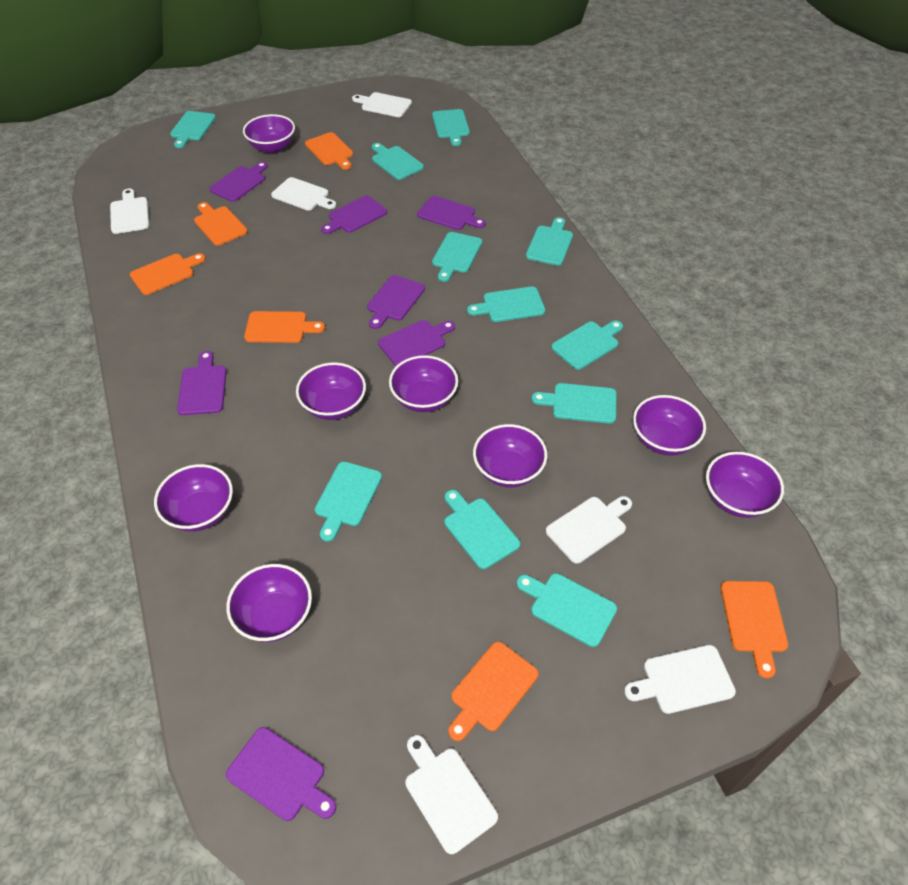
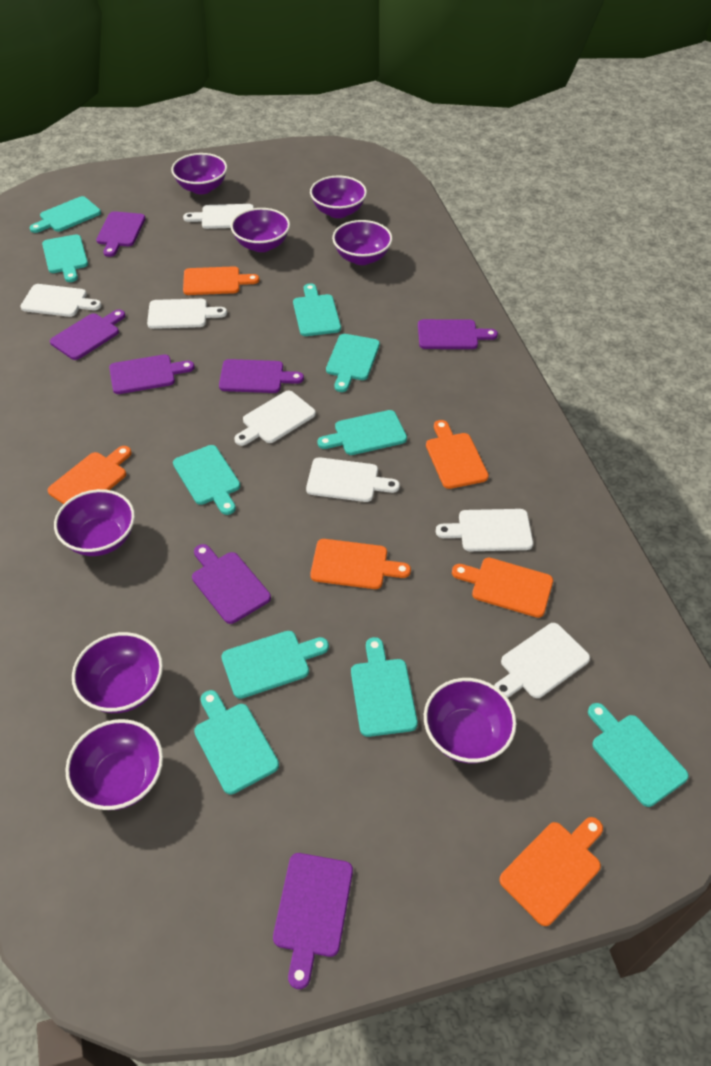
turquoise cutting board: [170,111,216,148] [315,461,382,542] [372,143,424,180] [432,109,470,146] [432,232,482,282] [444,490,520,569] [467,286,545,322] [517,573,617,647] [526,217,573,266] [532,383,616,424] [551,320,623,370] = 11 -> [30,196,101,233] [42,234,88,282] [173,445,240,515] [194,690,279,795] [221,631,329,699] [293,283,341,336] [317,410,407,455] [326,334,380,392] [351,637,418,737] [588,703,689,807] = 10
white cutting board: [110,189,149,234] [271,177,336,210] [352,92,412,117] [405,735,498,854] [546,496,632,563] [624,645,736,714] = 6 -> [20,284,101,317] [147,299,227,329] [183,204,254,229] [234,391,316,446] [306,457,400,502] [436,509,533,551] [494,623,590,698] = 7

